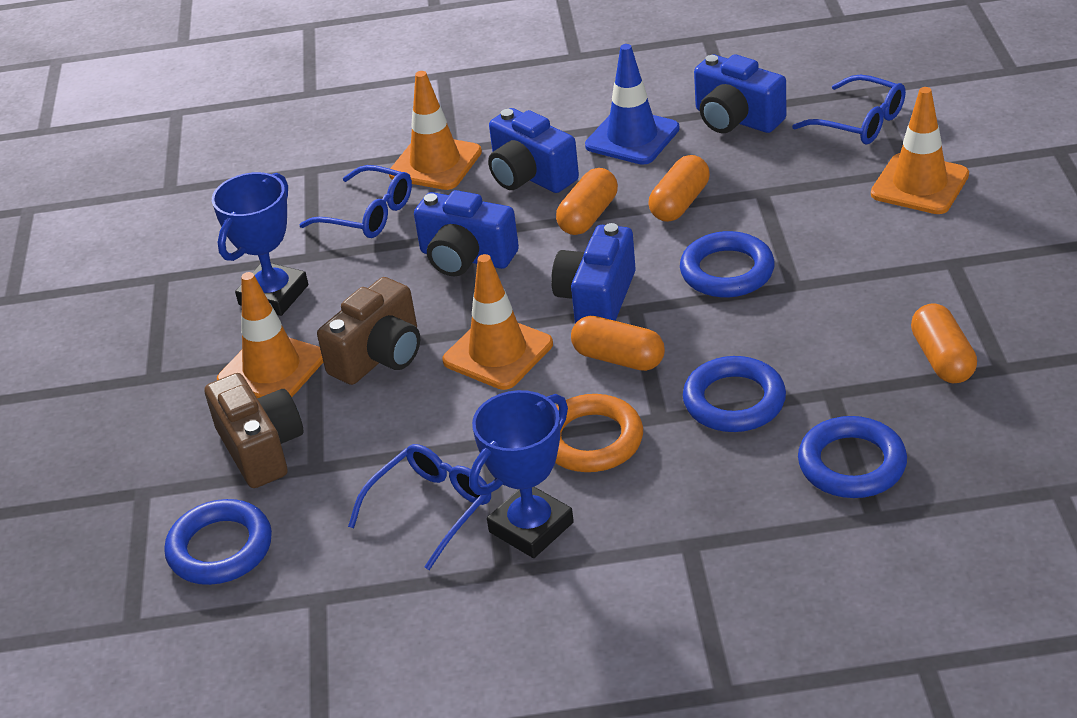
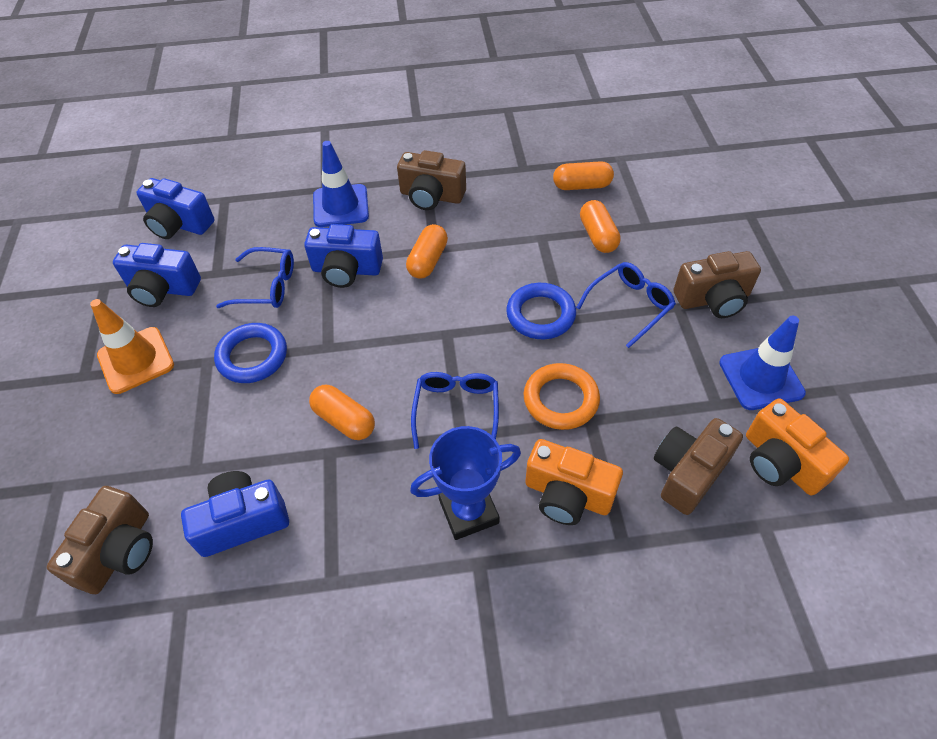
blue ring: [164,499,272,585] [680,231,775,297] [683,356,786,432] [798,416,907,498] = 4 -> [214,323,287,383] [506,283,576,339] = 2
blue traffic cone: [585,44,680,165] = 1 -> [313,141,369,227] [719,316,806,410] = 2
blue trophy: [212,172,308,316] [469,390,574,558] = 2 -> [410,426,521,540] = 1
brown camera: [205,373,303,488] [317,277,420,385] = 2 -> [47,486,153,594] [397,150,466,210] [654,418,743,515] [673,251,761,318] = 4
orange camera: none = 0 -> [525,439,623,525] [746,398,849,496] = 2
orange traffic cone: [217,272,323,398] [389,71,482,190] [442,254,553,390] [871,87,969,214] = 4 -> [90,299,174,394] = 1

